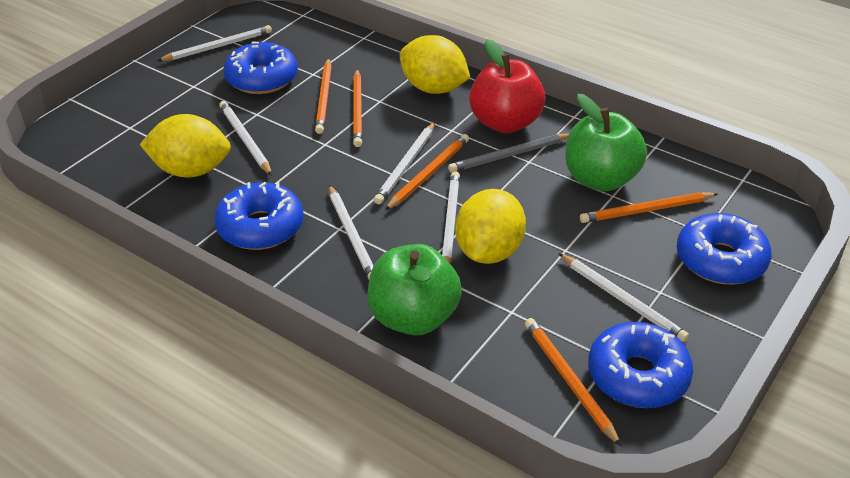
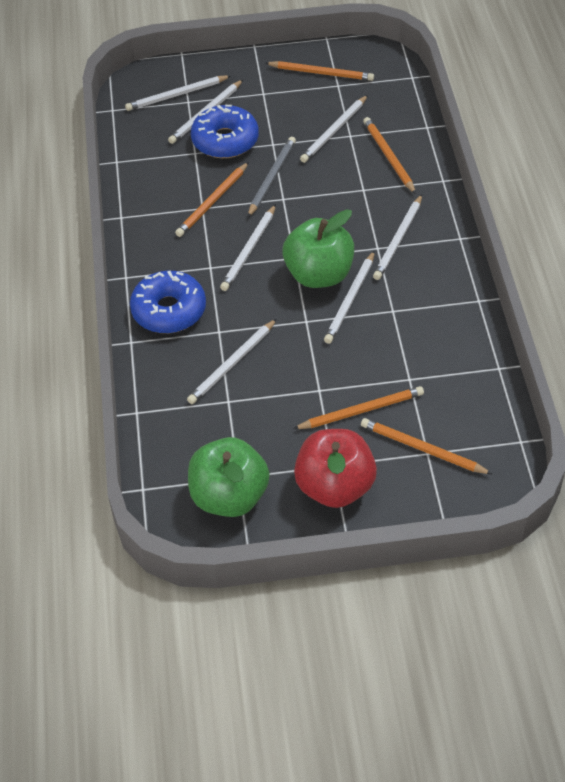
blue donut: [214,182,303,250] [224,41,298,94] [588,322,693,408] [677,213,772,284] = 4 -> [130,271,206,333] [191,105,259,158] = 2
white pencil: [157,25,272,61] [219,101,272,175] [329,185,374,279] [374,122,435,204] [442,171,460,263] [558,253,689,342] = 6 -> [125,75,231,111] [168,80,243,144] [187,319,277,404] [220,204,276,291] [300,95,368,163] [324,251,375,344] [373,194,422,280] = 7
yellow lemon: [140,114,231,178] [400,35,470,94] [455,189,526,264] = 3 -> none = 0

